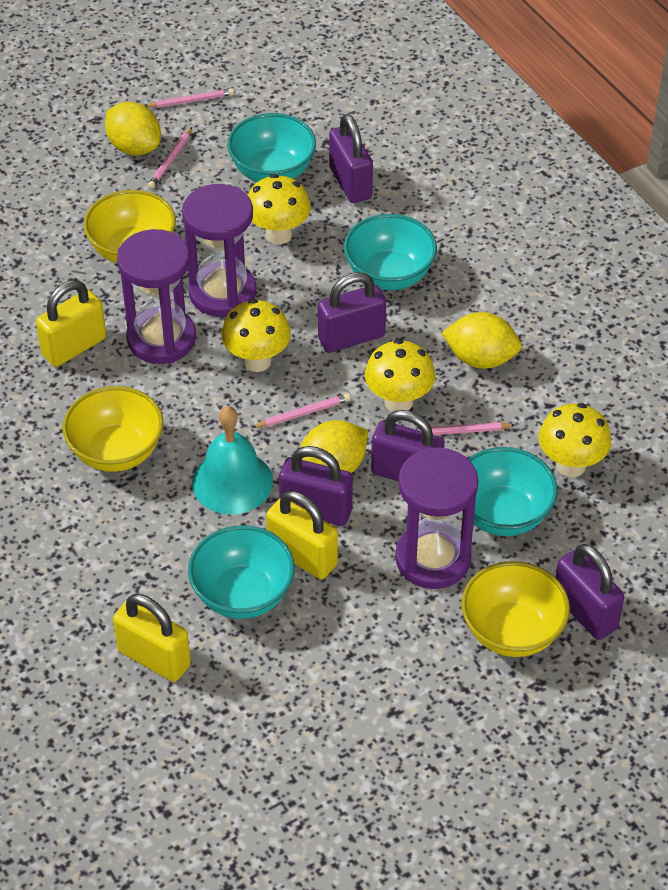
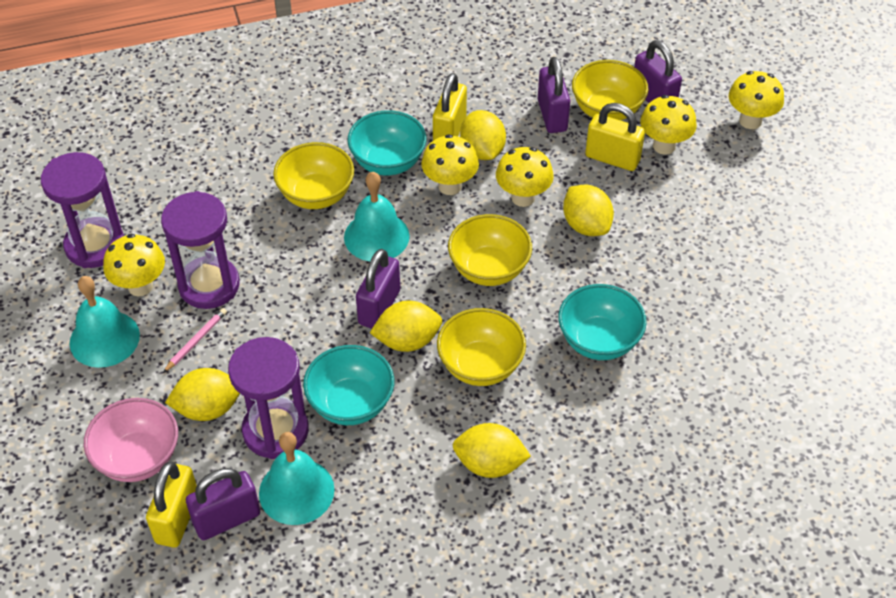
pink bowl: none = 0 -> [84,398,178,482] = 1
pink pencil: [145,88,234,108] [148,127,192,189] [251,394,351,428] [415,422,515,435] = 4 -> [163,308,227,373] = 1
purple padlock: [279,446,353,526] [318,272,386,353] [329,114,373,203] [371,410,445,481] [556,544,625,640] = 5 -> [186,468,260,540] [356,249,400,329] [538,57,570,133] [634,40,682,103] = 4
turquoise bell: [192,406,273,515] = 1 -> [70,276,140,368] [259,432,335,525] [344,172,410,262] = 3
turquoise bowl: [188,525,295,619] [227,113,316,182] [344,214,437,290] [468,447,558,536] = 4 -> [303,345,394,425] [347,110,427,175] [558,284,647,360] = 3
yellow bowl: [62,386,164,472] [83,190,176,264] [461,561,570,657] = 3 -> [273,142,354,209] [437,308,526,386] [448,214,532,286] [572,60,649,120] = 4
yellow lemon: [105,102,161,156] [301,420,368,473] [442,312,522,369] = 3 -> [165,368,240,421] [370,301,442,352] [453,423,531,478] [460,110,506,160] [563,184,614,236] = 5
yellow mushroom: [221,299,291,372] [248,174,311,244] [365,339,435,412] [539,403,611,477] = 4 -> [103,234,165,296] [421,134,479,195] [496,147,554,207] [640,95,697,155] [729,71,784,129] = 5

